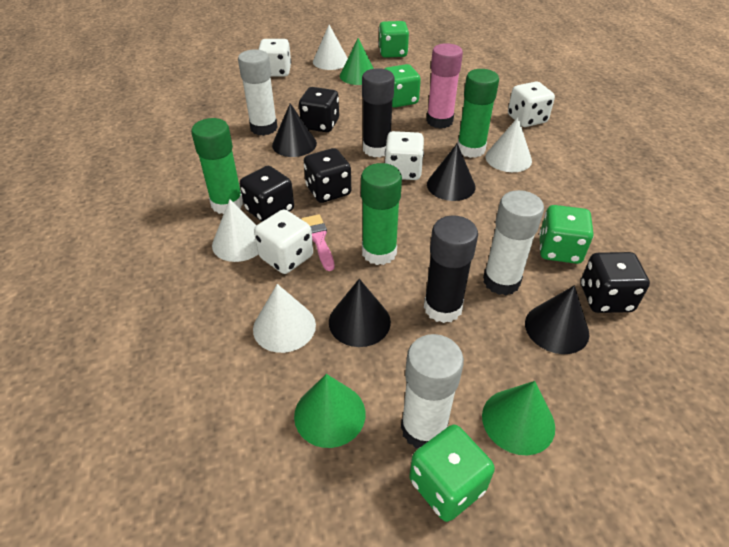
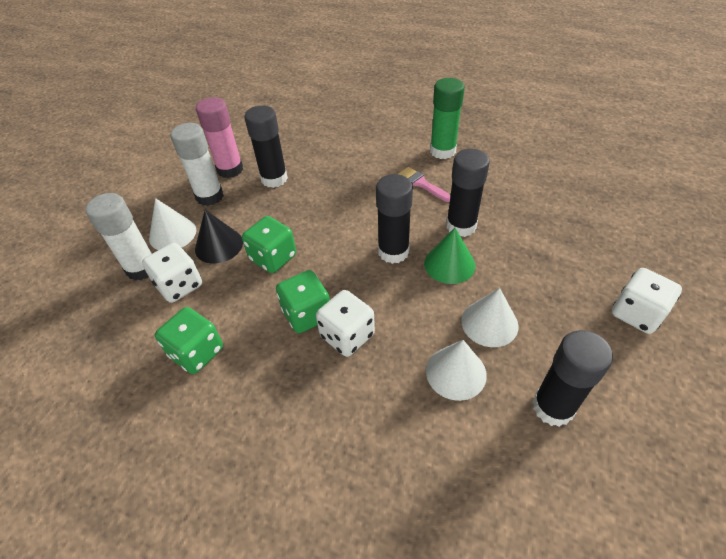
black cone: [272,103,317,157] [329,279,391,347] [427,144,476,201] [525,285,589,354] = 4 -> [195,210,243,264] = 1
black dice: [240,166,294,222] [299,87,339,132] [304,148,351,203] [581,252,650,313] = 4 -> none = 0
black glue stick: [362,68,395,157] [424,215,478,323] = 2 -> [245,105,288,188] [376,174,413,264] [446,149,490,237] [532,330,613,427] = 4
green cone: [294,374,366,448] [340,38,374,85] [482,381,555,455] = 3 -> [424,228,475,284] = 1
green dice: [379,21,409,58] [384,64,421,107] [409,425,495,522] [539,205,594,264] = 4 -> [155,307,223,374] [242,216,296,273] [276,270,330,333] = 3
green glue stick: [191,118,243,214] [361,163,402,265] [457,69,499,158] = 3 -> [430,78,465,159] = 1
white cone: [212,199,258,262] [253,284,316,353] [313,25,348,70] [486,117,532,172] = 4 -> [149,198,196,250] [426,340,487,401] [461,288,518,347] = 3
white dice: [254,209,313,274] [258,39,291,77] [385,131,424,180] [508,82,555,127] = 4 -> [142,243,202,303] [316,290,375,357] [612,268,682,334] = 3
white glue stick: [238,49,278,136] [401,334,464,449] [483,190,544,295] = 3 -> [86,193,152,281] [170,123,224,206] = 2

